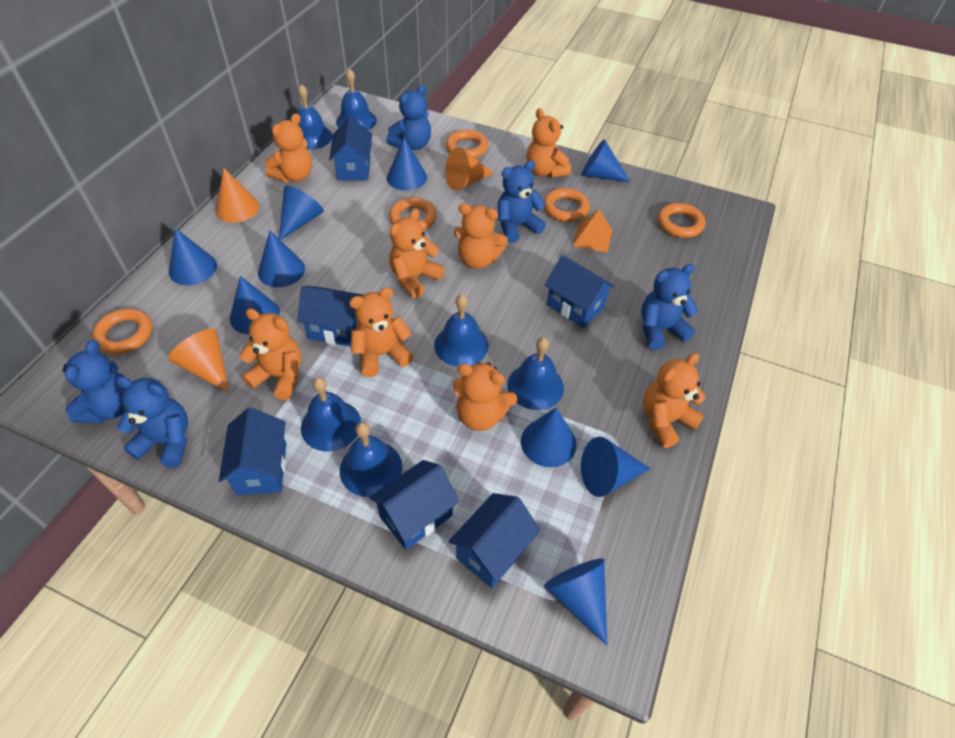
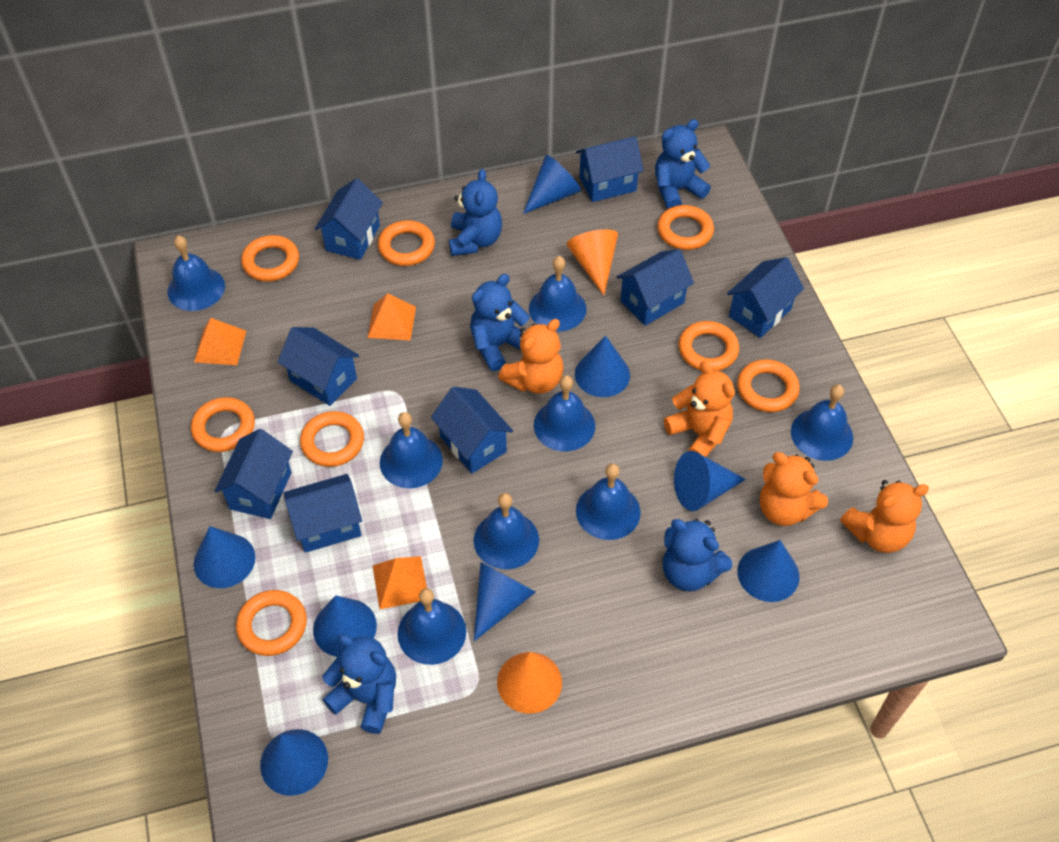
blue bell: [297,84,333,150] [301,377,361,451] [336,68,377,130] [340,422,402,497] [434,294,488,367] [507,337,564,410] = 6 -> [167,236,225,311] [380,412,443,488] [398,588,466,665] [474,493,539,570] [529,256,587,332] [534,375,595,452] [576,464,641,540] [791,384,853,461] = 8
blue cone: [169,228,217,285] [230,276,280,334] [258,230,305,287] [279,186,324,240] [387,138,427,191] [521,408,576,467] [544,558,607,645] [581,139,630,182] [581,437,651,497] = 9 -> [193,526,255,588] [260,729,328,796] [313,595,377,657] [474,562,536,641] [523,155,581,214] [575,336,630,397] [674,451,746,511] [738,540,799,602] = 8
blue house: [219,407,286,495] [297,286,363,347] [329,116,372,180] [369,460,459,550] [448,493,541,588] [545,255,615,328] = 6 -> [214,429,293,519] [278,327,359,406] [284,474,362,553] [315,178,383,260] [431,386,513,473] [576,136,644,202] [616,249,694,326] [727,257,804,338] = 8
orange cone: [168,329,229,393] [215,168,259,223] [445,147,493,191] = 3 -> [497,652,562,714] [567,229,618,296] = 2
orange pyramid: [573,209,612,253] = 1 -> [194,318,246,365] [368,293,416,341] [373,556,427,609] = 3
orange ring: [92,309,152,354] [389,197,437,230] [446,129,488,158] [544,188,590,222] [658,203,705,238] = 5 -> [191,397,255,452] [236,590,307,656] [241,235,299,281] [300,411,364,467] [378,220,435,266] [657,205,714,250] [678,321,739,371] [737,359,800,412] = 8
orange teddy bear: [239,308,301,400] [265,113,312,182] [349,287,413,377] [389,209,444,298] [453,362,517,431] [454,203,508,269] [526,108,571,178] [643,353,705,448] = 8 -> [498,319,564,394] [664,361,735,457] [760,452,828,526] [840,480,929,553] = 4

